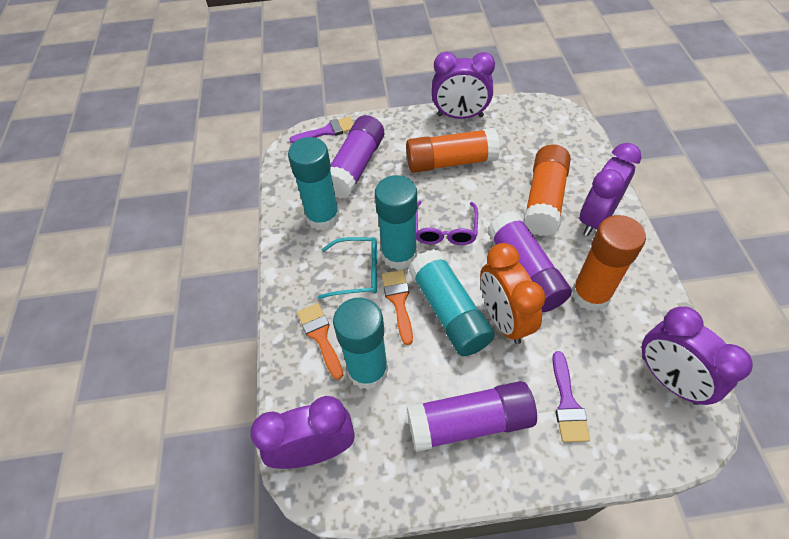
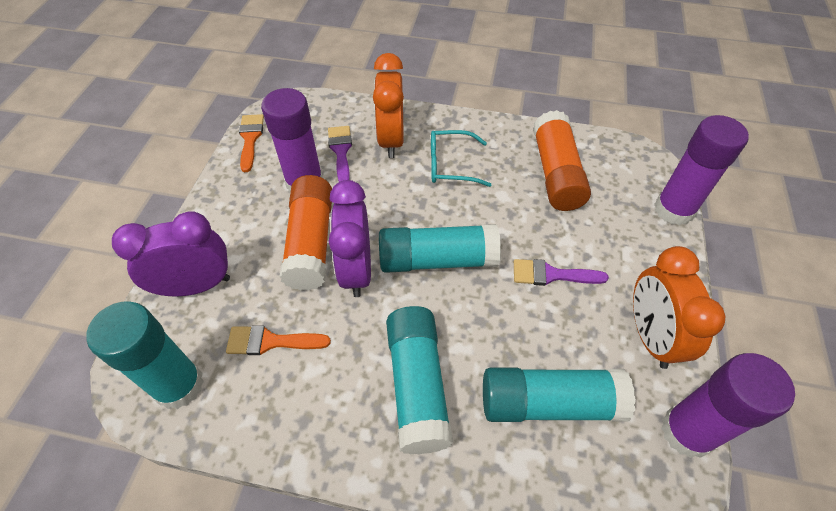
orange clock: [480,243,545,344] = 1 -> [373,53,404,158] [633,246,725,369] = 2
orange glue stick: [406,128,500,173] [523,145,571,236] [572,215,646,312] = 3 -> [280,175,332,290] [533,110,591,211] = 2
purple clock: [251,396,355,469] [432,52,495,119] [579,143,641,236] [642,306,753,405] = 4 -> [112,211,230,297] [329,180,371,297] = 2
purple glasses: [416,201,478,245] = 1 -> none = 0

